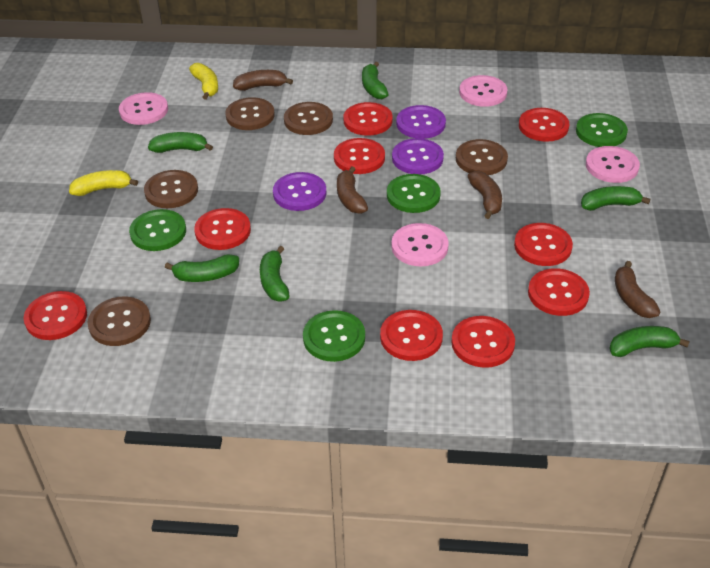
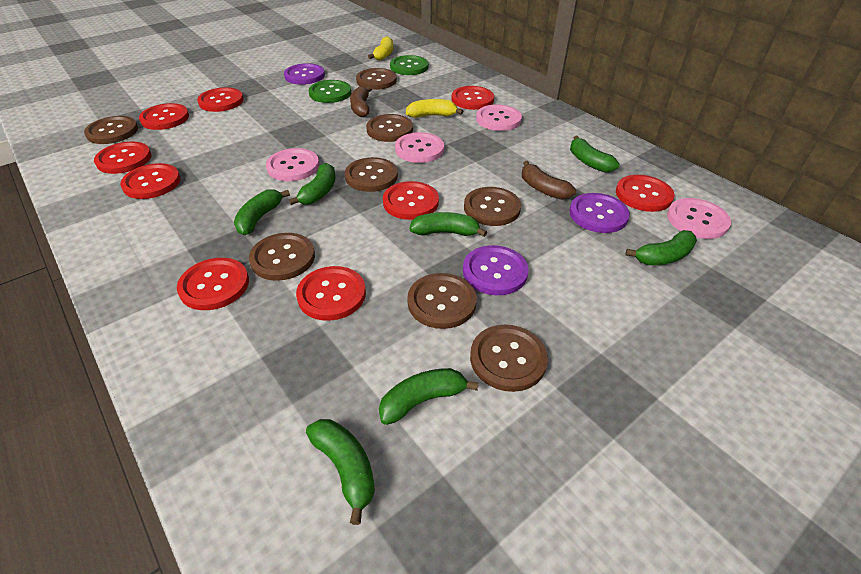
brown banana: [233,70,293,91] [337,167,368,214] [468,171,502,219] [615,261,660,318] = 4 -> [350,86,372,117] [522,161,576,200] = 2
brown button: [88,296,151,346] [144,170,198,208] [225,97,275,130] [284,102,333,135] [456,139,508,175] = 5 -> [84,116,138,144] [249,233,315,281] [345,157,398,192] [356,68,397,90] [366,114,413,142] [407,273,477,329] [464,187,521,226] [470,325,548,392] = 8
green banana: [148,132,213,153] [165,254,239,282] [260,246,290,301] [362,62,389,99] [581,186,650,211] [609,326,690,357] = 6 -> [234,189,290,235] [289,163,335,205] [306,419,375,525] [379,368,478,425] [409,212,487,237] [570,136,619,173] [626,230,697,265] = 7
green button: [129,209,186,251] [303,310,365,362] [387,174,441,213] [576,113,628,147] = 4 -> [309,80,351,103] [390,55,428,75] = 2

